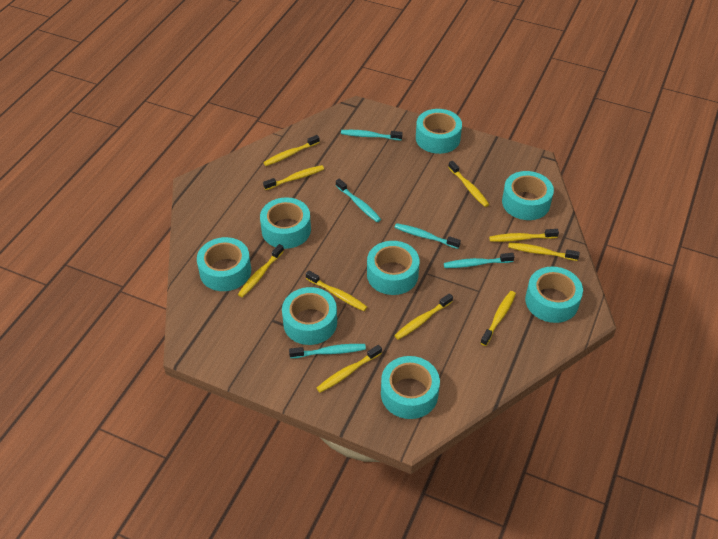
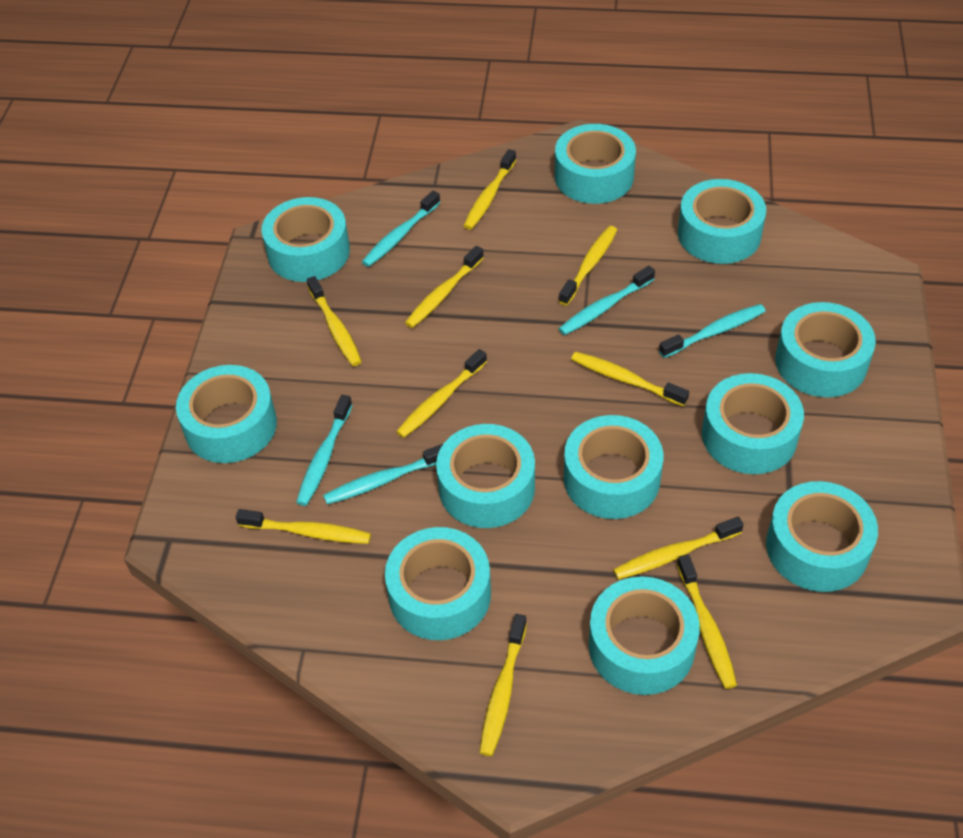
turquoise tape: [197,237,251,291] [260,197,311,249] [282,287,337,345] [367,241,420,295] [381,356,440,419] [416,109,462,154] [502,171,554,220] [525,267,583,323] = 8 -> [176,365,277,463] [261,197,350,282] [385,527,491,640] [436,424,535,528] [555,124,636,204] [564,415,663,519] [589,576,700,695] [678,179,766,264] [702,373,804,474] [766,481,878,592] [775,302,876,397] = 11

